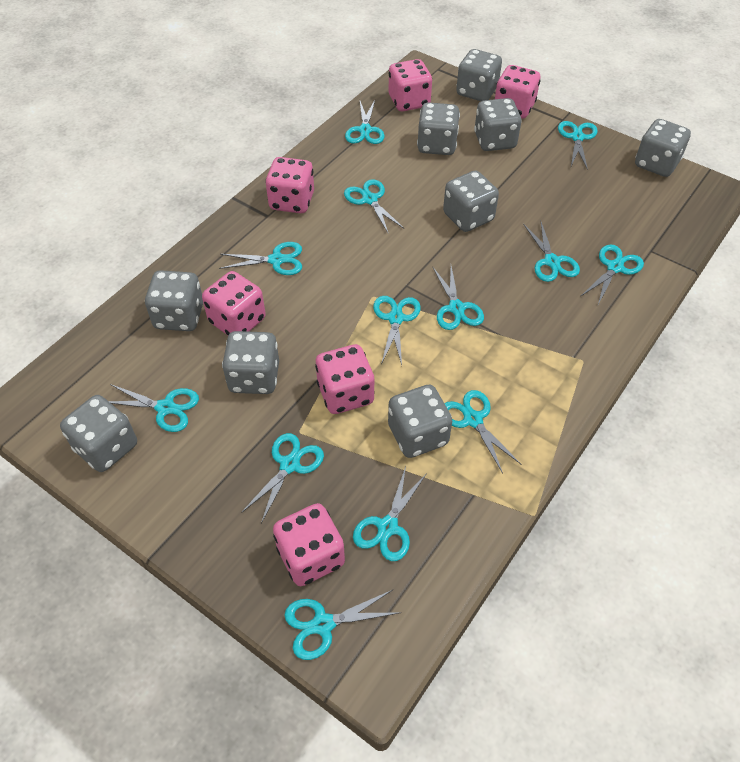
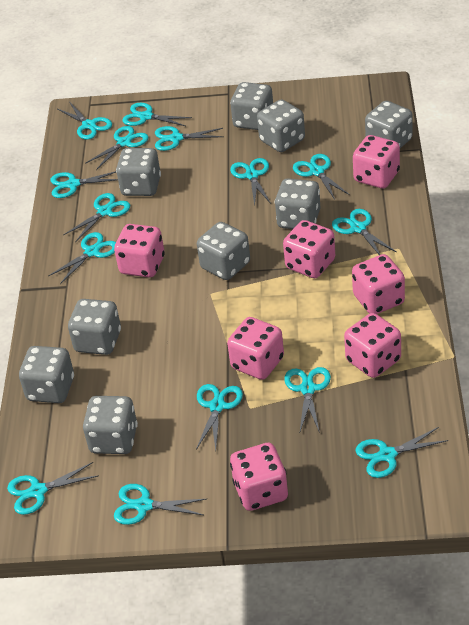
pink dice: [202,271,266,335] [265,157,314,213] [273,503,345,586] [315,344,375,414] [389,59,432,111] [495,65,540,118] = 6 -> [114,224,165,277] [227,317,284,380] [230,443,288,511] [283,220,335,278] [344,313,401,378] [352,254,405,314] [353,135,400,188] = 7
turquoise scissors: [109,384,199,432] [219,242,302,275] [241,433,324,524] [284,590,401,660] [344,179,404,234] [345,100,385,144] [353,466,427,561] [373,296,421,365] [432,266,484,330] [444,390,521,473] [523,222,580,282] [558,121,598,170] [580,244,644,304] = 13 -> [7,462,99,515] [48,232,116,284] [50,171,118,198] [58,103,112,140] [63,193,130,242] [85,126,148,170] [114,484,206,525] [122,103,192,126] [155,126,224,151] [196,384,243,450] [230,158,271,206] [284,367,331,433] [293,154,350,200] [332,209,396,255] [356,427,448,478] = 15

